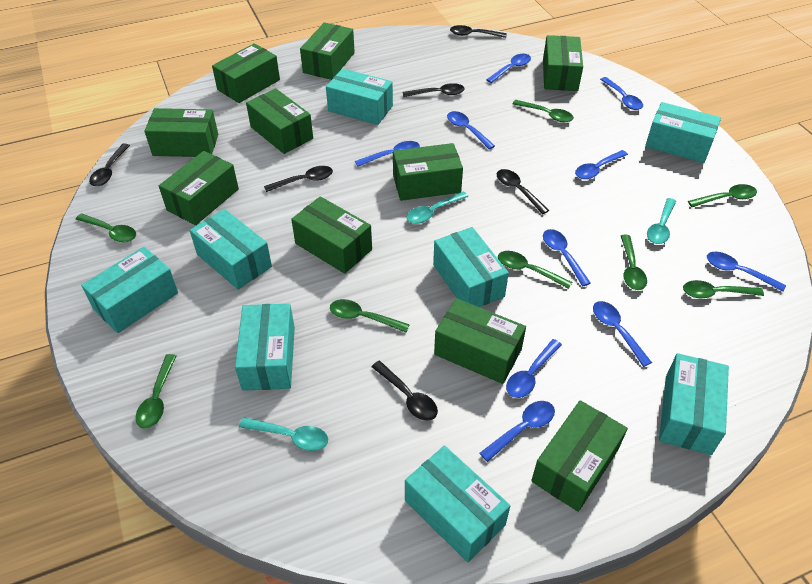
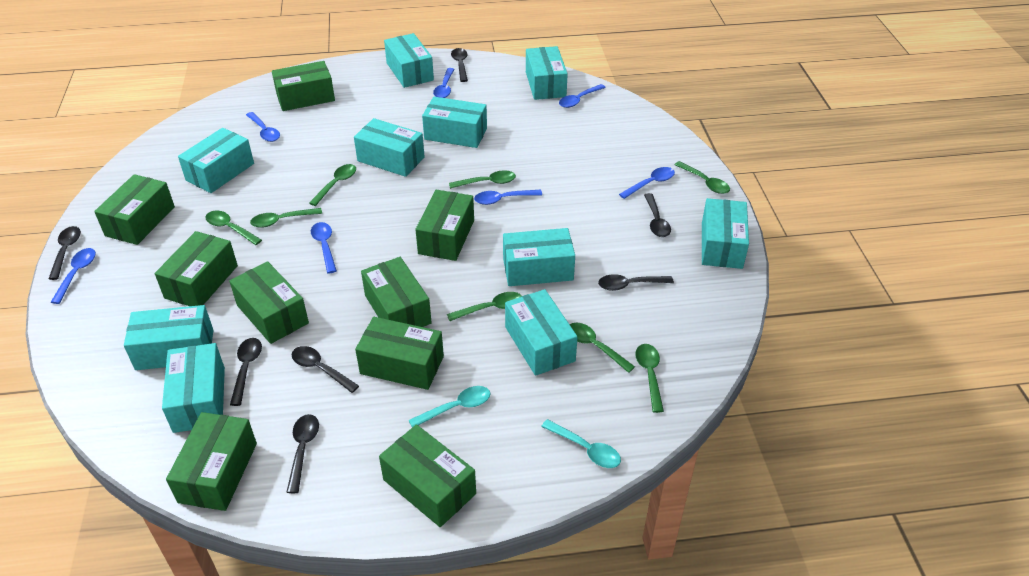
black spoon: [89,143,130,186] [264,166,333,192] [371,361,438,421] [403,83,465,97] [450,25,507,38] [497,169,549,214] = 6 -> [49,226,81,280] [230,338,262,406] [287,414,319,493] [292,346,359,393] [451,48,468,82] [598,274,674,291] [644,193,671,237] = 7
blue spoon: [355,141,420,166] [447,111,495,150] [480,401,555,462] [486,54,531,83] [506,339,562,398] [543,229,591,286] [575,150,628,179] [593,301,652,367] [600,77,643,110] [707,252,786,292] = 10 -> [51,248,96,304] [246,112,280,142] [311,222,337,273] [433,68,454,98] [474,190,542,205] [559,84,606,108] [619,167,675,199] = 7
green box: [145,108,218,157] [159,151,239,225] [212,43,280,103] [246,88,313,154] [291,196,372,274] [300,22,355,80] [393,143,463,201] [434,298,526,384] [531,400,628,512] [543,35,583,91] = 10 -> [94,174,175,245] [155,231,238,306] [166,412,257,511] [229,261,309,344] [272,61,335,111] [355,317,444,390] [361,257,432,327] [379,425,476,527] [415,190,474,261] = 9
turquoise box: [81,247,178,333] [190,209,272,290] [235,303,295,391] [326,68,393,125] [405,445,510,563] [433,227,509,307] [645,102,721,163] [659,353,729,455] = 8 -> [124,305,213,370] [162,343,225,433] [178,128,254,193] [354,118,425,177] [384,33,434,88] [422,97,487,148] [503,228,575,286] [505,289,578,376] [526,46,568,100] [702,198,749,269] = 10
turquoise spoon: [239,417,328,451] [407,191,468,224] [647,198,676,244] = 3 -> [408,386,491,427] [541,419,621,468] = 2

